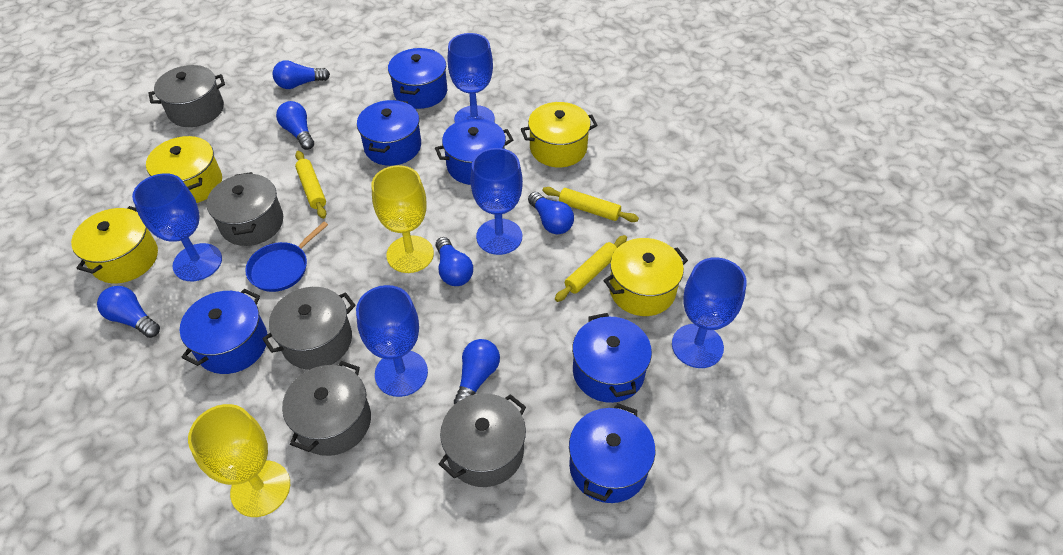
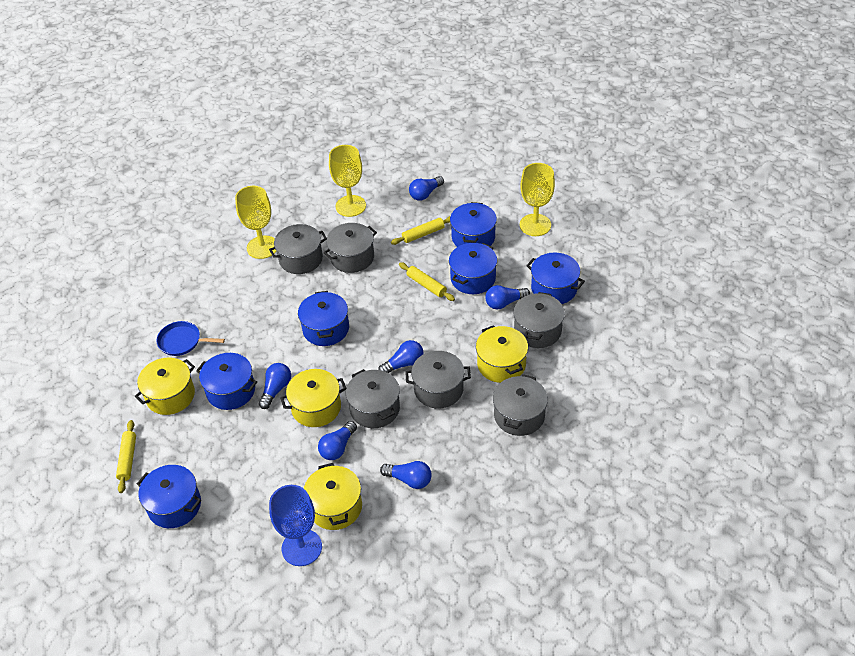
blue goblet: [132,173,222,281] [356,285,428,397] [448,33,495,123] [470,148,523,255] [672,257,747,368] = 5 -> [269,485,322,566] = 1
grey pot: [148,65,225,127] [207,172,283,246] [262,287,356,370] [282,361,371,456] [439,393,526,487] = 5 -> [269,224,327,274] [323,223,377,273] [346,369,400,428] [405,351,471,408] [493,374,548,436] [513,292,565,348] = 6
yellow goblet: [188,404,290,517] [371,165,434,273] = 2 -> [235,186,277,259] [329,145,366,217] [520,163,555,236] = 3

